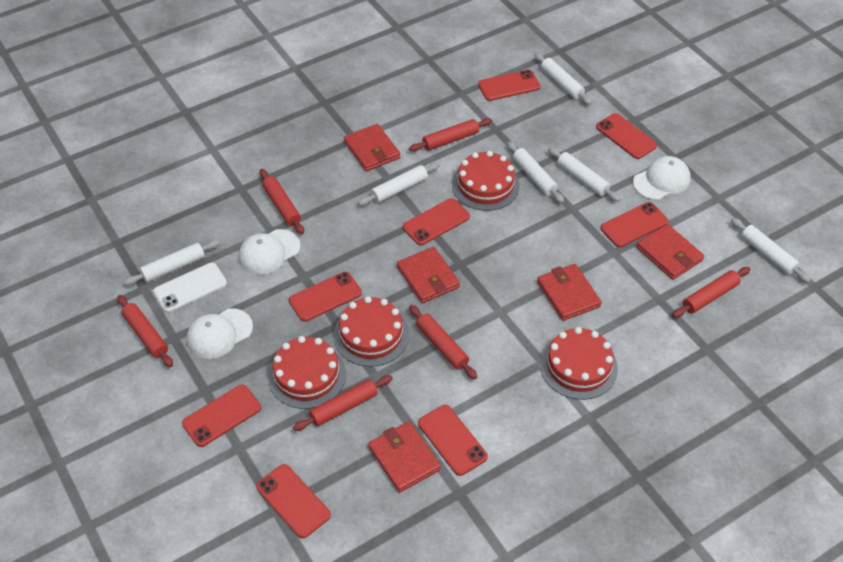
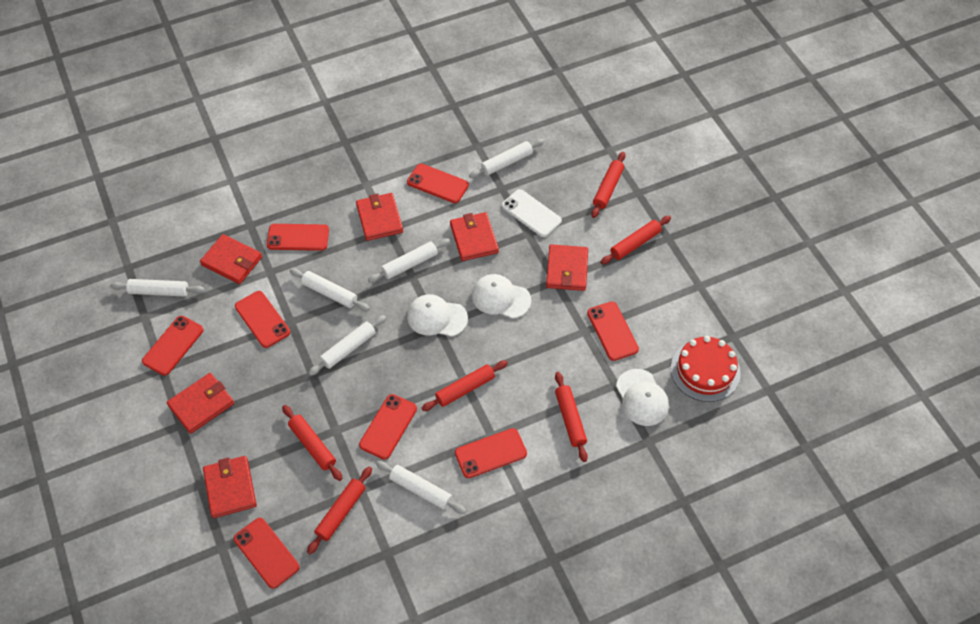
red cake: [268,336,346,409] [334,296,409,367] [452,151,520,211] [540,327,618,400] = 4 -> [671,336,741,402] = 1
red wallet: [344,124,400,171] [368,421,441,493] [397,247,460,303] [537,264,602,321] [636,224,704,280] = 5 -> [167,373,234,434] [200,234,262,284] [203,456,257,518] [356,193,403,241] [450,212,499,261] [546,244,588,291] = 6

